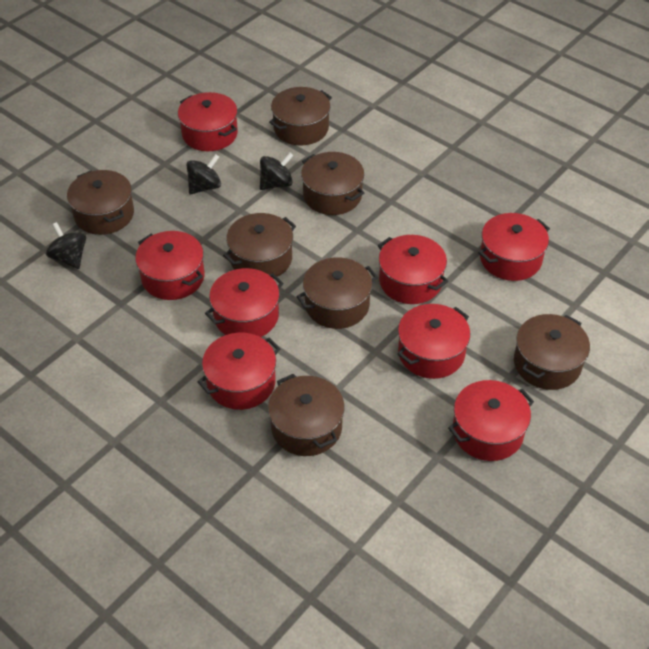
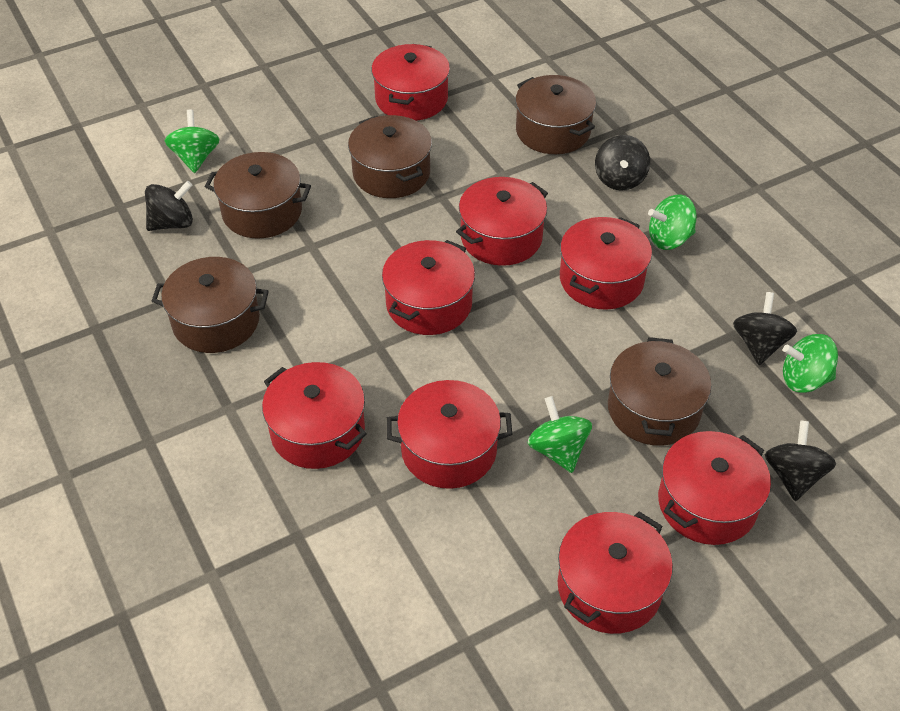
black spinning top: [46,222,86,269] [186,154,221,195] [260,153,294,190] = 3 -> [145,181,193,231] [595,135,650,190] [733,292,797,365] [765,420,836,501] = 4
brown pot: [67,170,134,235] [223,213,296,279] [268,374,345,456] [269,87,332,145] [296,257,378,329] [301,152,364,215] [514,314,590,390] = 7 -> [152,257,269,353] [205,152,311,239] [348,115,432,198] [515,75,596,154] [608,337,711,446] = 5
green spinning top: none = 0 -> [165,110,220,173] [528,396,592,473] [648,195,697,250] [783,334,838,393] = 4

